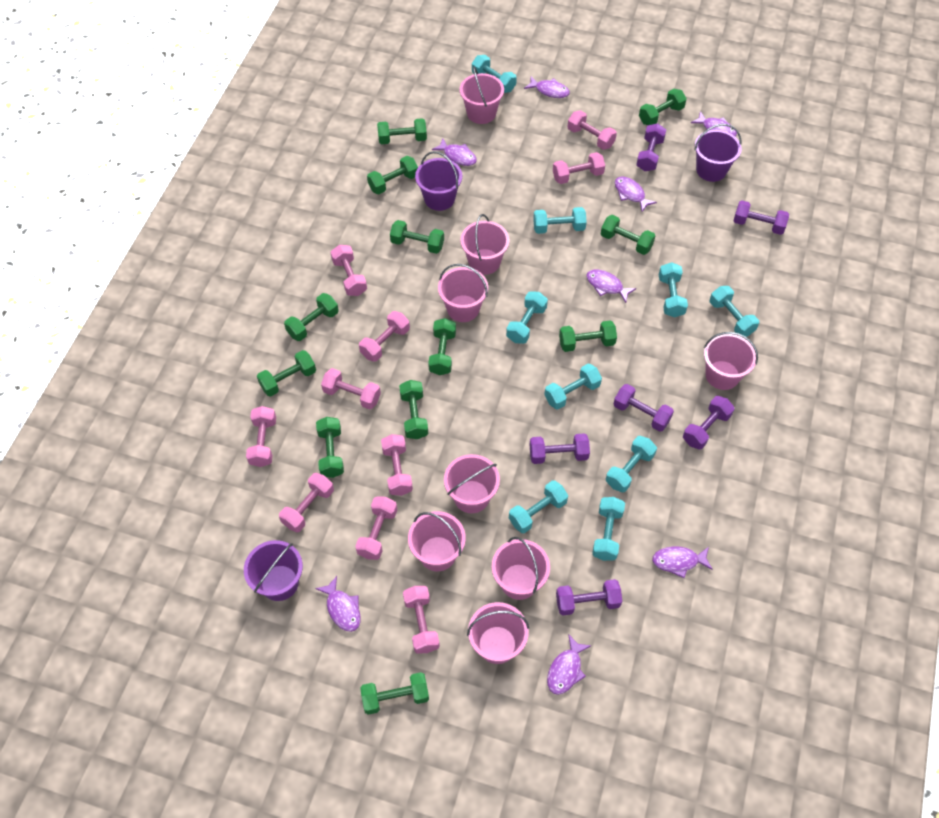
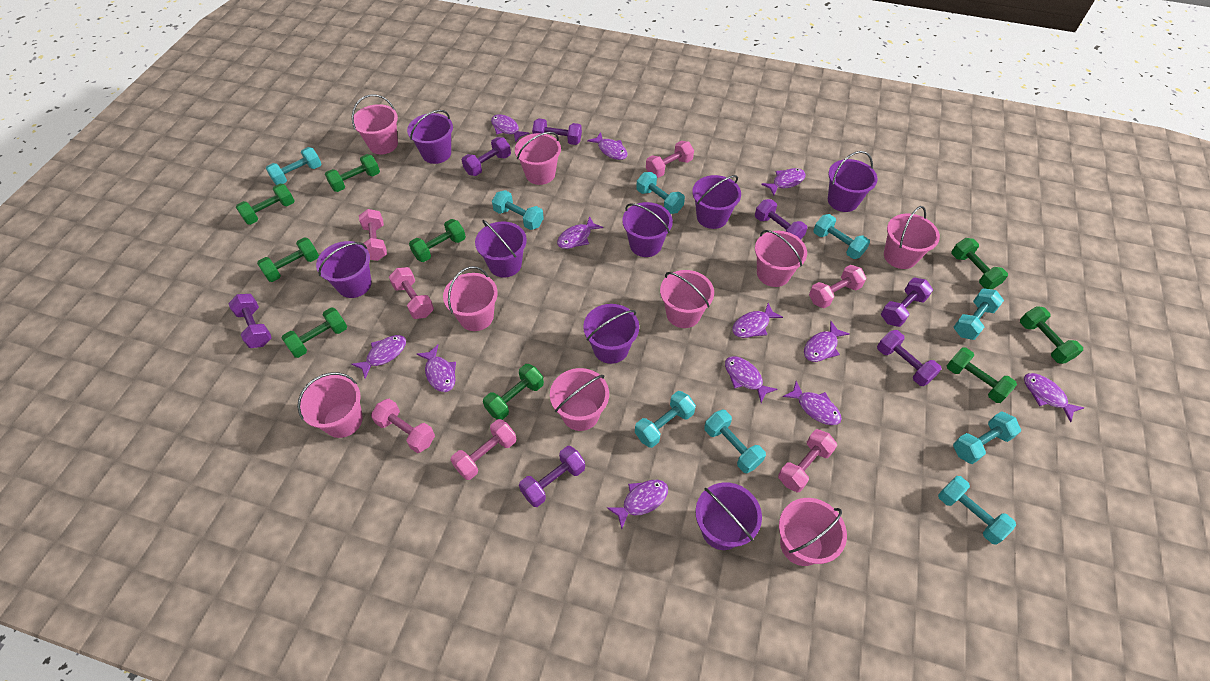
green dumbbell: [257,350,316,397] [284,293,339,341] [316,417,344,478] [360,672,429,715] [367,156,418,194] [377,118,427,144] [390,220,444,254] [399,380,428,439] [428,318,456,375] [559,320,617,352] [601,215,655,255] [639,89,687,125] = 12 -> [236,184,295,225] [257,237,319,282] [282,308,347,358] [325,154,380,192] [409,219,466,262] [483,364,544,420] [947,347,1017,403] [952,238,1008,289] [1020,306,1083,364] = 9
pink bucket: [408,511,466,571] [438,264,488,322] [444,454,500,513] [460,67,504,124] [460,214,510,275] [467,602,529,664] [492,537,550,600] [704,332,758,390] = 8 -> [297,372,363,438] [352,94,398,154] [443,266,498,331] [515,132,561,185] [550,368,609,431] [660,270,714,328] [755,230,807,287] [779,498,847,566] [884,206,940,269] = 9
pink dumbbell: [246,406,276,467] [279,473,334,532] [321,368,381,410] [331,245,367,296] [355,497,397,560] [359,311,410,362] [381,434,413,496] [403,586,440,654] [553,152,605,184] [567,110,617,150] = 10 -> [359,209,387,261] [371,399,435,453] [389,267,434,319] [451,419,516,480] [646,141,694,178] [778,429,837,492] [809,265,866,308] = 7
purple bucket: [244,540,303,601] [415,151,462,211] [694,124,741,182] = 3 -> [316,241,372,298] [407,110,453,164] [475,220,527,277] [583,304,639,364] [622,202,673,257] [692,175,741,229] [695,483,762,550] [828,151,877,212] = 8
purple dumbbell: [530,433,590,464] [556,579,622,615] [613,384,674,432] [636,123,666,171] [683,396,735,450] [733,201,789,235] = 6 -> [228,294,272,348] [462,137,511,176] [519,446,585,507] [532,118,582,145] [755,199,807,239] [877,330,942,386] [881,277,933,327] = 7
purple fish: [315,576,361,632] [432,139,477,166] [524,76,570,98] [547,634,591,695] [586,269,636,303] [615,177,657,212] [652,546,713,578] [691,111,737,136] = 8 -> [352,335,406,378] [417,344,456,392] [491,114,529,143] [557,216,603,249] [587,132,628,160] [607,480,668,529] [725,356,778,403] [732,303,783,338] [761,168,805,195] [783,381,842,425] [804,321,849,362] [1024,373,1084,422] = 12

